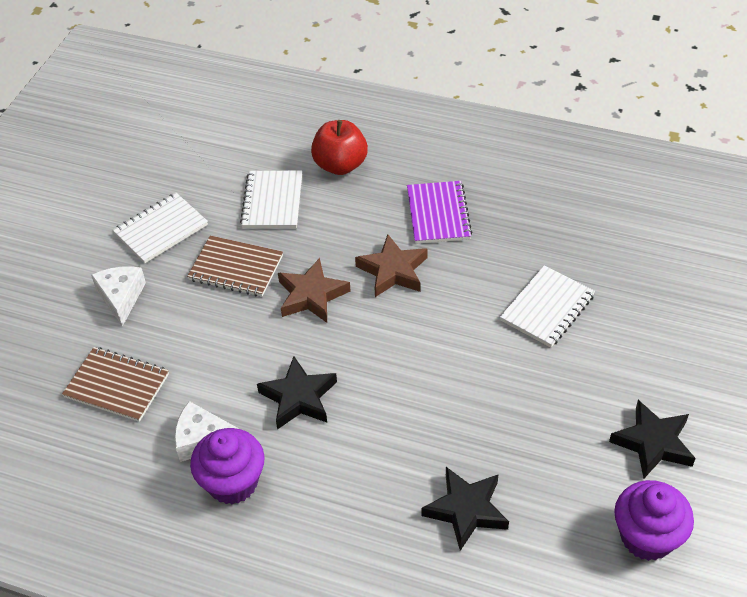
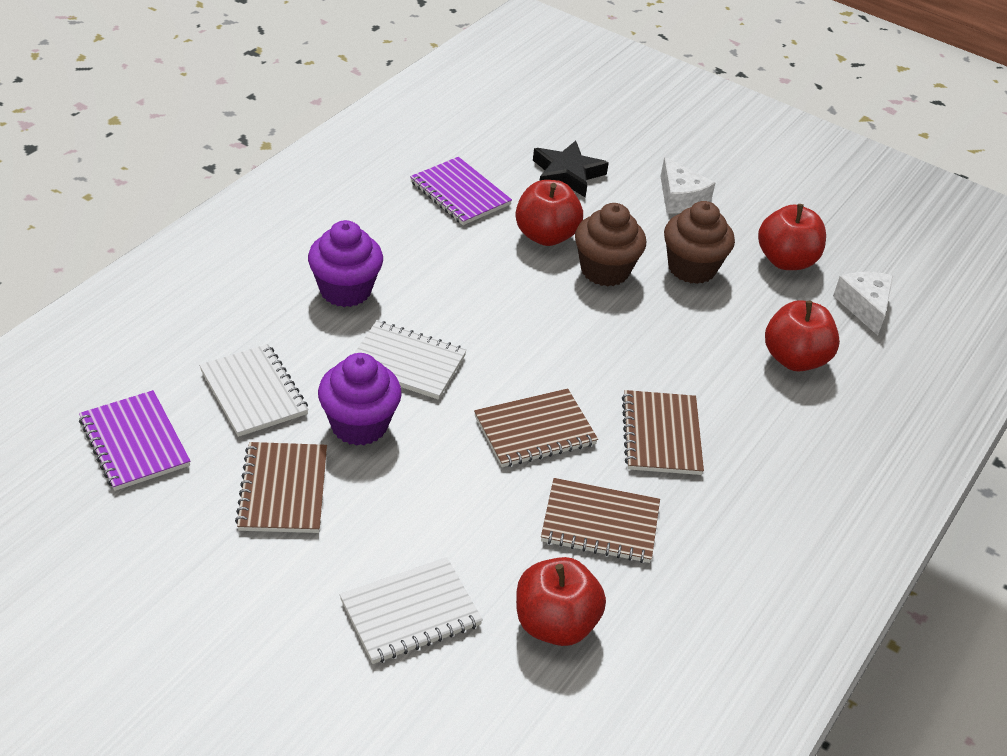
black star: [257,356,337,429] [422,467,509,551] [609,400,696,478] = 3 -> [533,140,609,197] = 1
brown cupcake: none = 0 -> [575,203,646,287] [664,201,735,284] = 2
brown notebook: [62,347,169,422] [187,235,283,297] = 2 -> [235,442,327,533] [474,388,598,467] [541,478,660,563] [622,390,704,475] = 4
brown star: [278,258,351,323] [355,234,427,297] = 2 -> none = 0
purple notebook: [407,181,472,244] = 1 -> [79,390,190,491] [410,157,512,225] = 2
red apple: [311,120,368,175] = 1 -> [516,180,583,246] [516,557,606,646] [758,204,826,270] [765,300,840,372] = 4

